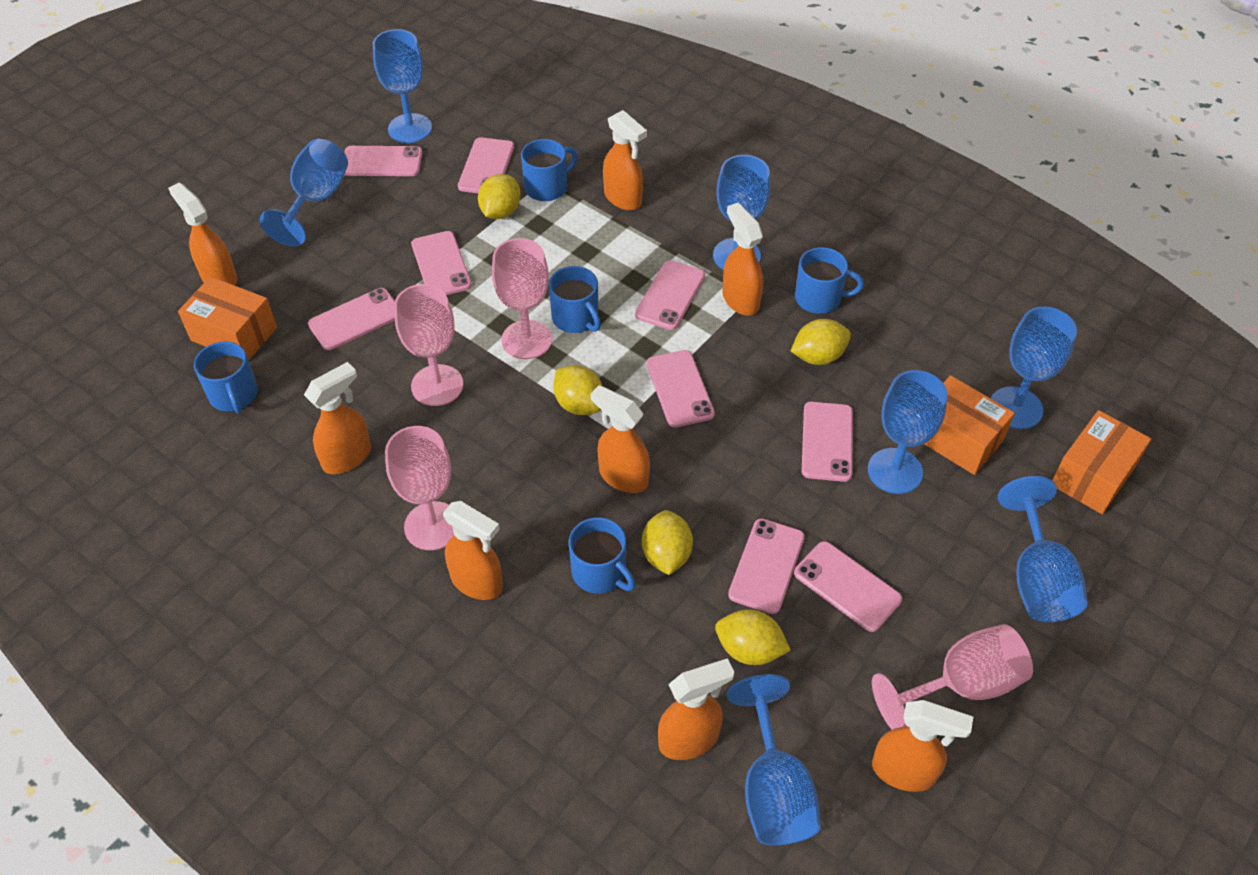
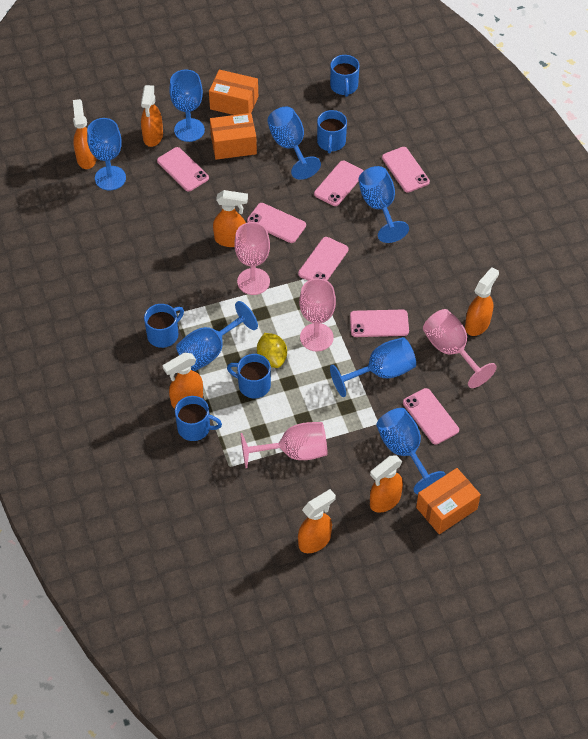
orange spray bottle: [168,183,237,285] [304,362,371,474] [443,501,503,600] [590,385,650,493] [603,110,647,210] [658,658,734,760] [723,203,763,315] [872,700,973,792] = 8 -> [73,99,97,169] [141,85,163,147] [163,353,203,408] [213,190,248,247] [298,489,336,553] [370,455,403,513] [465,267,499,336] = 7
pink phone: [308,288,395,350] [344,146,422,176] [411,231,472,295] [458,137,514,193] [635,260,705,330] [646,350,715,428] [728,519,805,614] [794,541,902,632] [802,402,853,482] = 9 -> [157,147,209,191] [247,203,306,243] [298,237,349,281] [314,161,364,206] [350,310,409,337] [382,147,430,192] [403,388,459,445] = 7
yellow lemon: [478,174,521,219] [553,365,602,415] [642,510,693,575] [715,610,791,665] [791,319,851,365] = 5 -> [257,333,287,368] = 1

